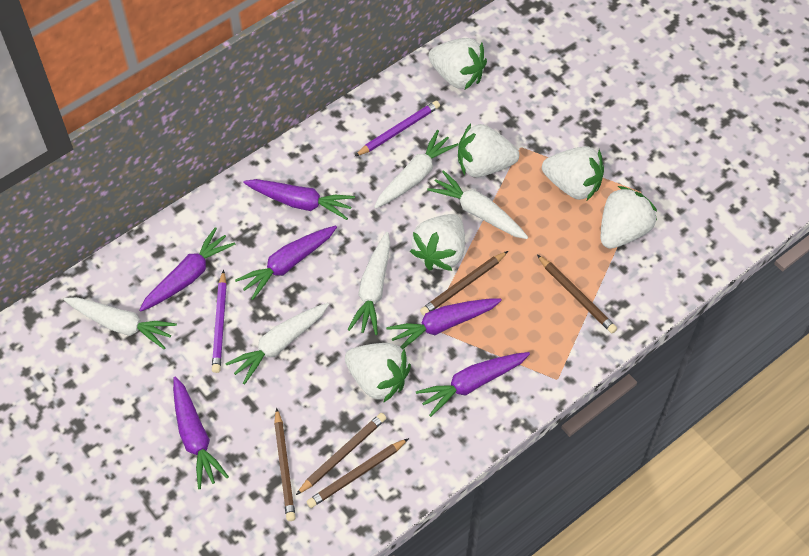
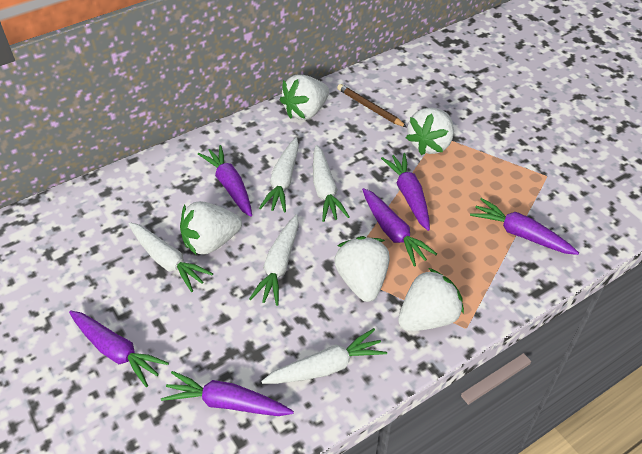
brown pencil: [274,408,296,521] [296,413,386,495] [307,438,409,508] [420,251,508,316] [537,255,617,333] = 5 -> [337,84,407,127] = 1
purple pencil: [212,270,227,373] [354,101,440,157] = 2 -> none = 0
white strawberry: [345,343,411,403] [410,214,465,271] [428,38,487,90] [458,123,519,177] [542,146,604,200] [601,186,657,249] = 6 -> [180,201,242,255] [280,75,329,120] [334,236,390,302] [398,268,464,331] [406,108,454,155] = 5

